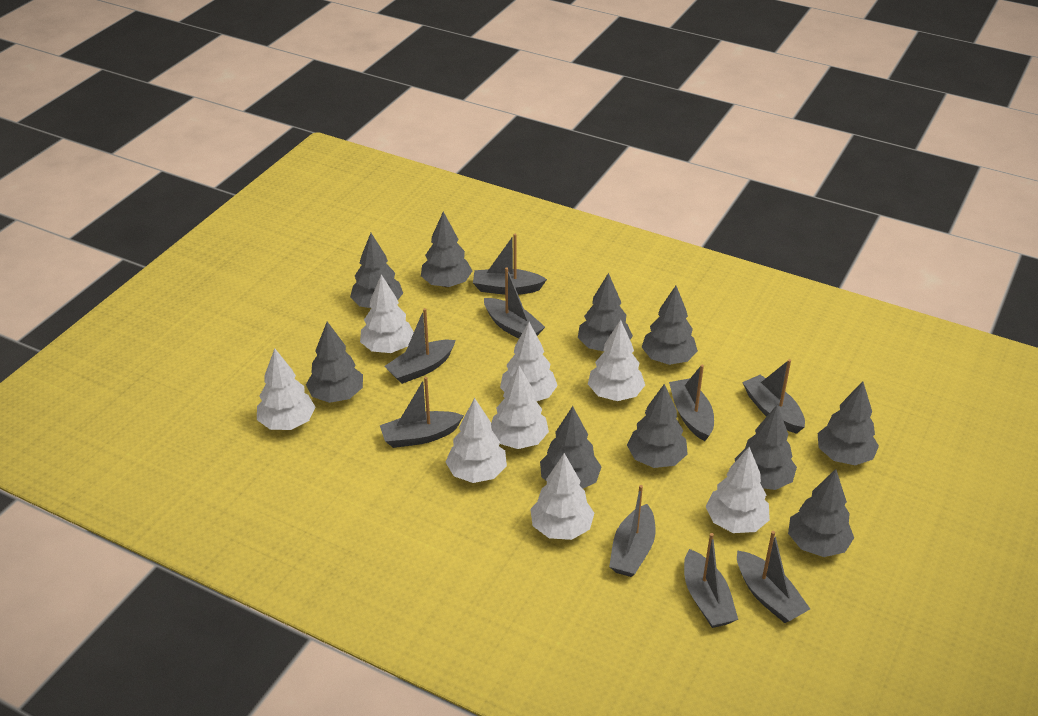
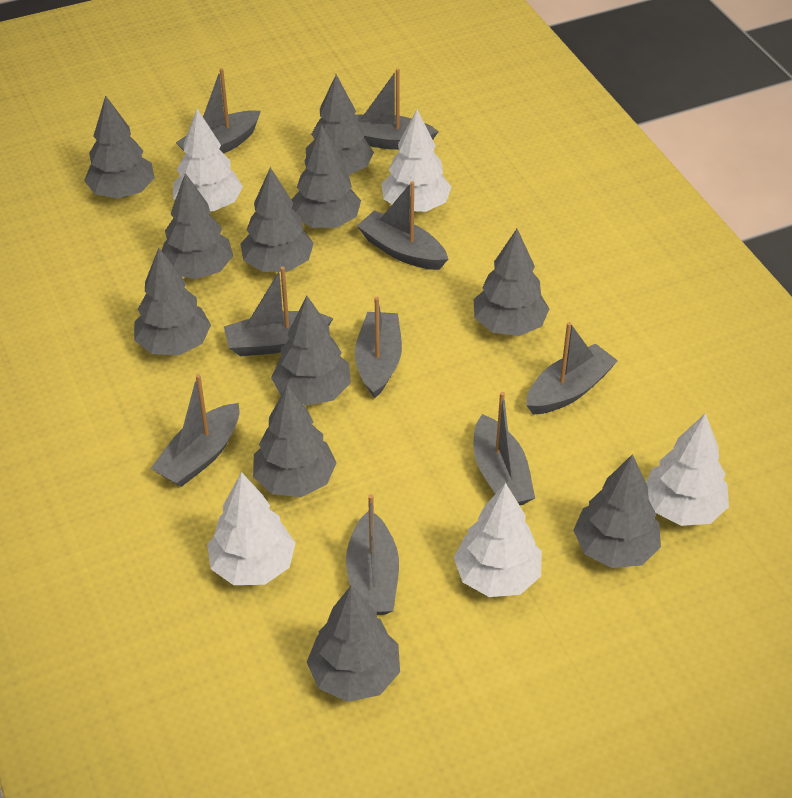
grey tree: [306,322,363,403] [350,233,403,308] [421,212,472,287] [540,406,601,489] [578,273,633,352] [627,384,688,468] [642,286,698,365] [735,405,797,490] [788,469,854,557] [818,381,879,465] = 10 -> [84,95,155,199] [134,248,211,355] [162,173,233,279] [240,167,314,272] [253,385,337,497] [271,296,351,406] [291,125,361,228] [306,75,374,175] [307,585,400,702] [474,229,549,336] [573,454,661,568] = 11
white tree: [257,348,315,430] [360,274,414,353] [446,398,507,483] [491,366,549,449] [500,322,558,401] [530,453,594,540] [588,320,645,401] [705,447,770,533] = 8 -> [173,109,243,211] [207,472,296,585] [381,109,452,212] [454,483,542,597] [646,413,729,526] = 5

